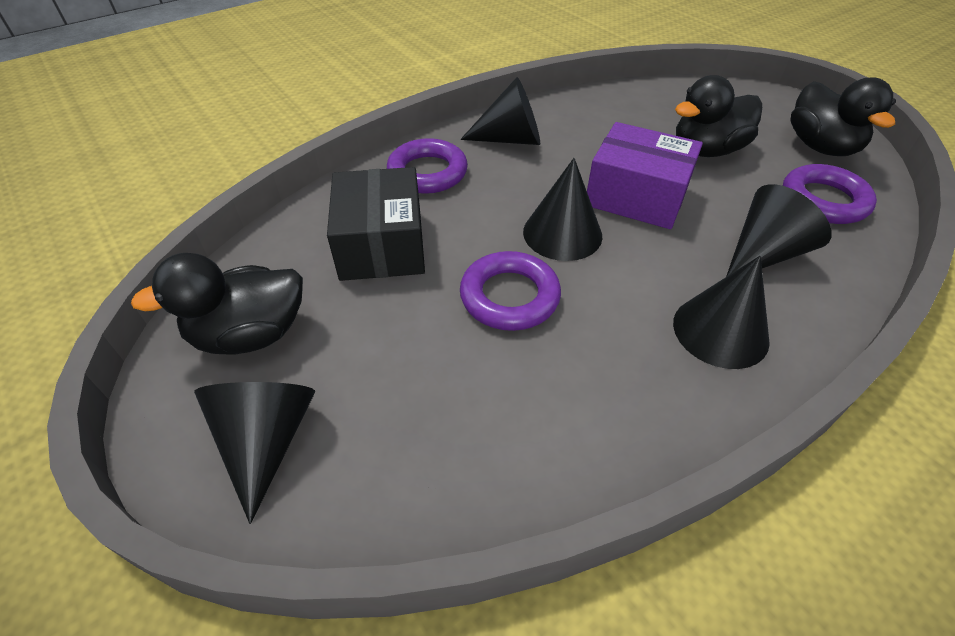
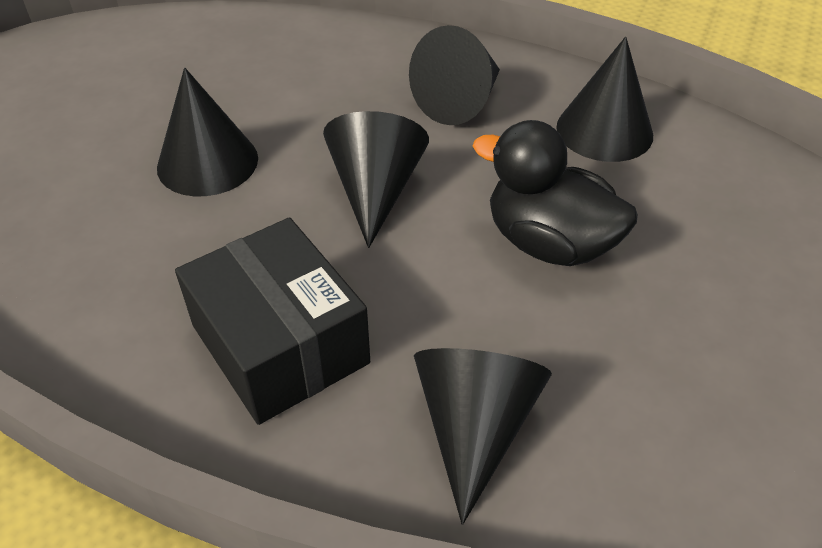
black duck: [131,253,303,355] [675,75,762,157] [790,77,896,156] = 3 -> [473,120,638,266] = 1
purple box: [587,122,703,229] = 1 -> none = 0
purple ring: [387,138,468,194] [460,251,561,331] [783,164,877,224] = 3 -> none = 0

